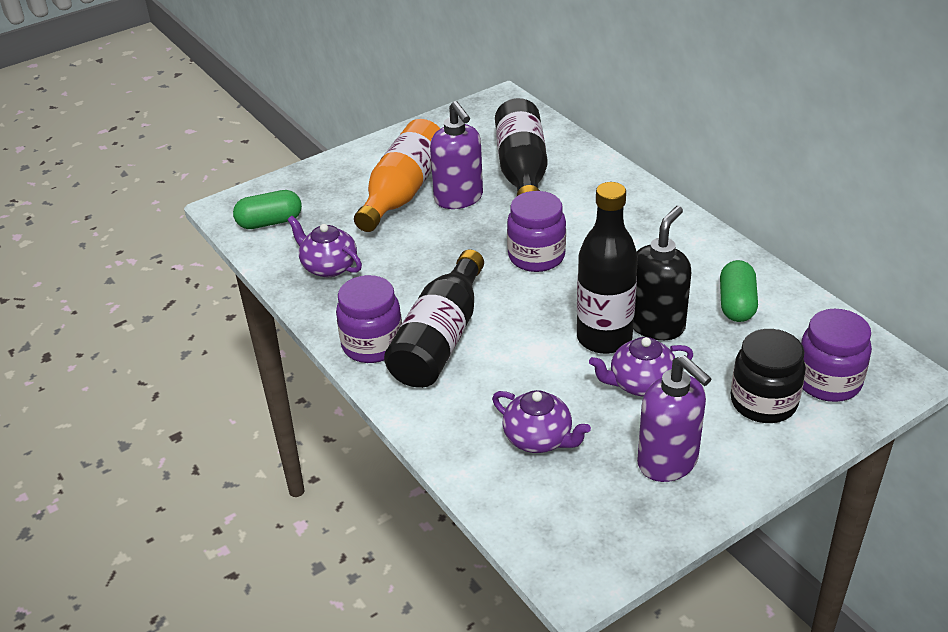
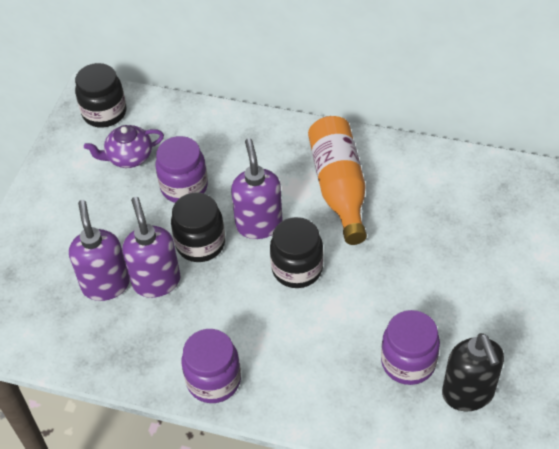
black bottle: [384,249,484,388] [495,98,548,196] [577,182,638,354] = 3 -> none = 0
black jar: [731,329,806,423] = 1 -> [75,63,126,128] [171,193,225,262] [270,217,324,288] = 3
green capsule: [233,190,302,229] [720,260,758,322] = 2 -> none = 0
purple soap dispenser: [430,101,483,209] [637,355,712,482] = 2 -> [69,200,130,301] [122,197,181,298] [231,138,283,239] = 3
purple teapot: [287,216,362,277] [492,390,591,453] [589,337,693,396] = 3 -> [84,125,164,168] = 1

